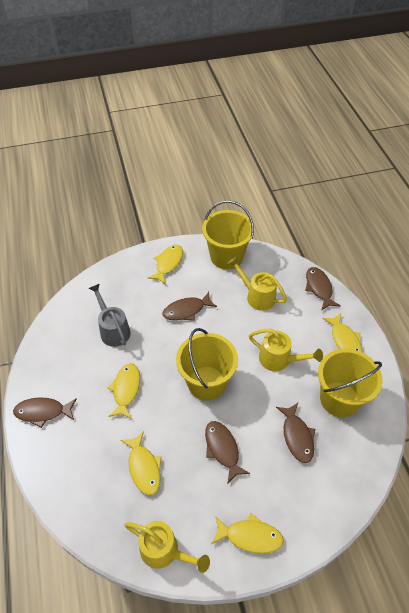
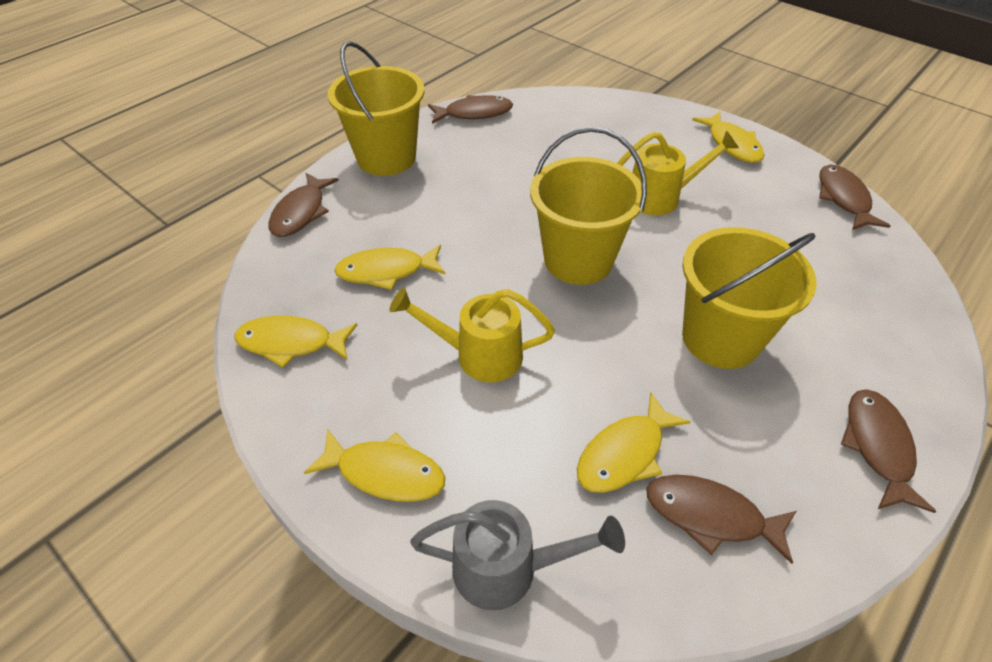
yellow watering can: [124,521,210,573] [227,257,287,311] [249,329,323,371] = 3 -> [389,288,555,382] [617,130,739,216] = 2

